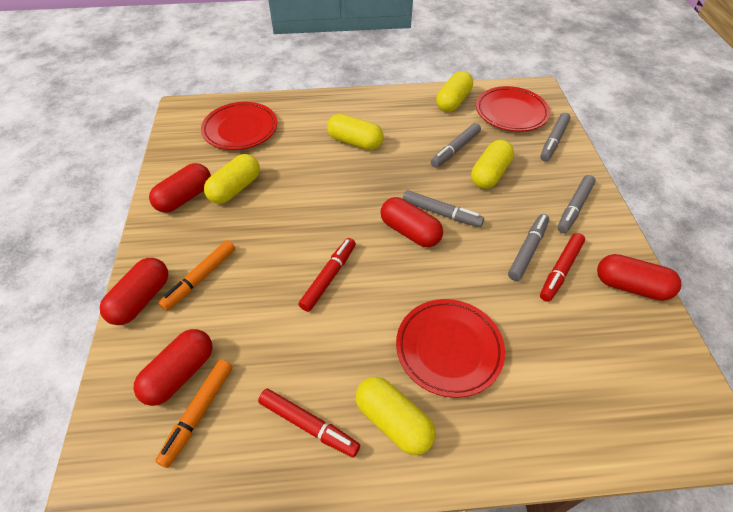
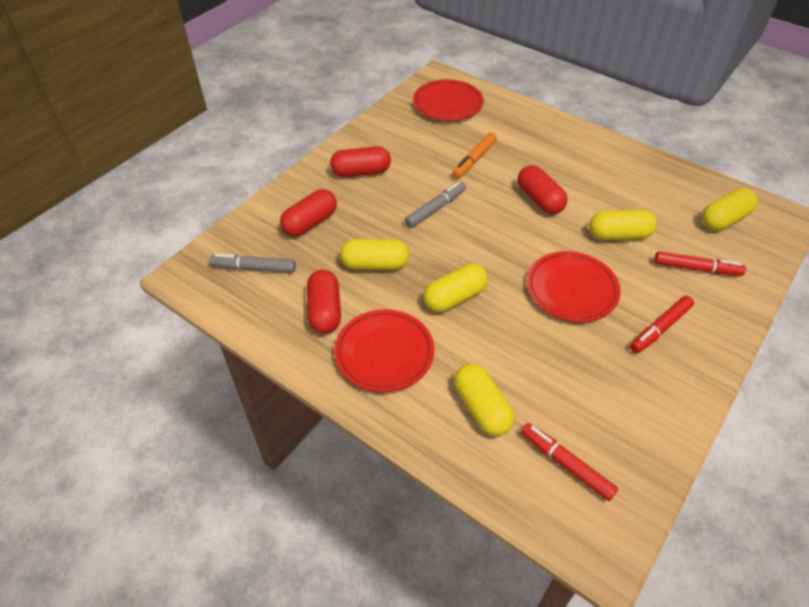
grey marker: [403,190,484,227] [431,123,481,168] [508,214,549,281] [540,113,571,161] [557,175,596,233] = 5 -> [210,254,296,273] [405,182,466,228] = 2
orange marker: [155,359,233,468] [159,240,235,311] = 2 -> [452,132,497,179] = 1
red capsule: [100,258,168,325] [134,329,212,406] [149,163,211,213] [380,197,443,247] [597,254,681,301] = 5 -> [280,189,337,237] [307,270,341,334] [330,146,391,177] [517,165,568,214] = 4

